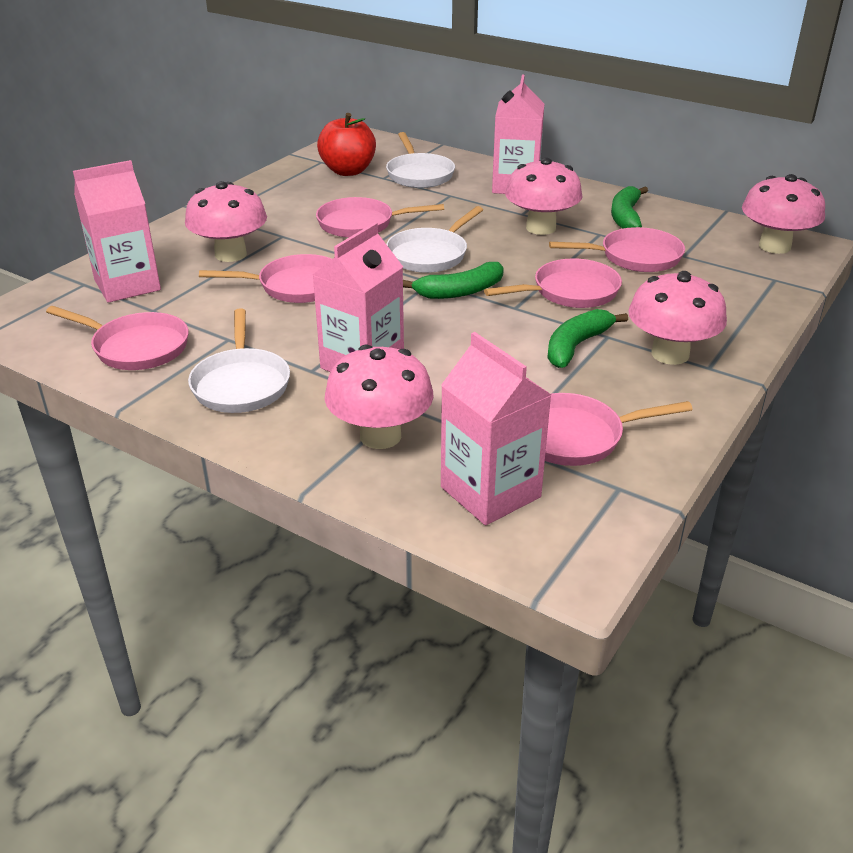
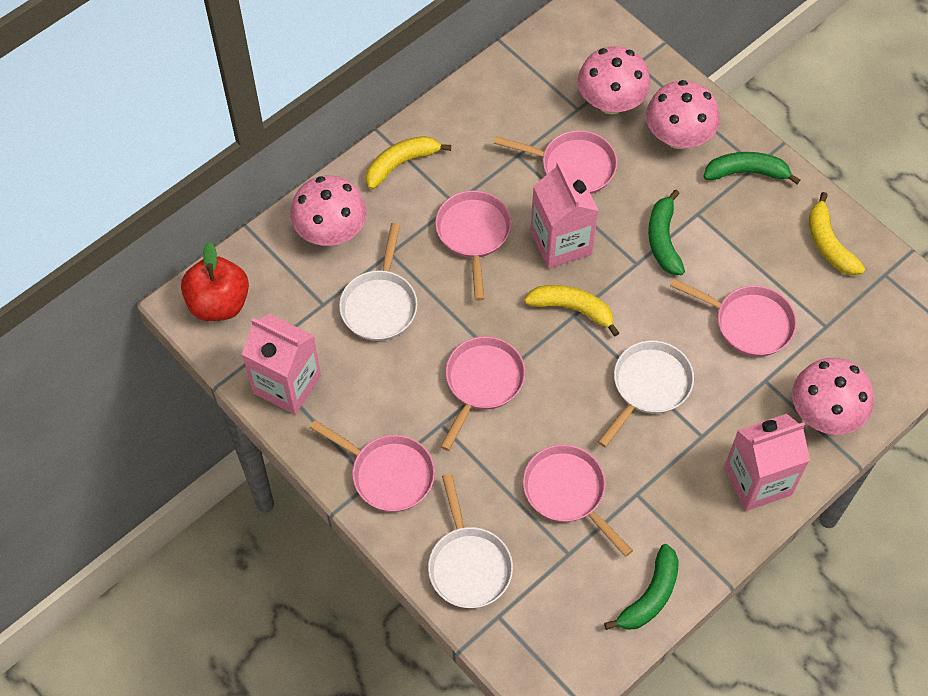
pink carton: [73,160,161,303] [313,222,404,372] [441,332,551,526] [492,75,544,194] = 4 -> [242,314,321,415] [530,161,599,269] [724,414,810,511] = 3
pink mushroom: [185,181,267,262] [325,344,434,449] [505,157,583,235] [628,271,727,365] [742,174,825,254] = 5 -> [290,176,367,246] [578,46,651,114] [646,80,720,149] [792,358,874,435] = 4
yellow banana: none = 0 -> [366,136,451,190] [524,285,619,336] [809,192,865,275] = 3

